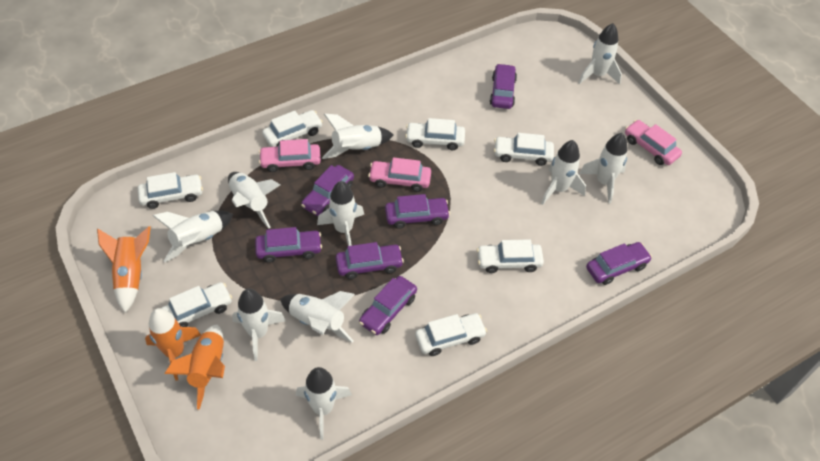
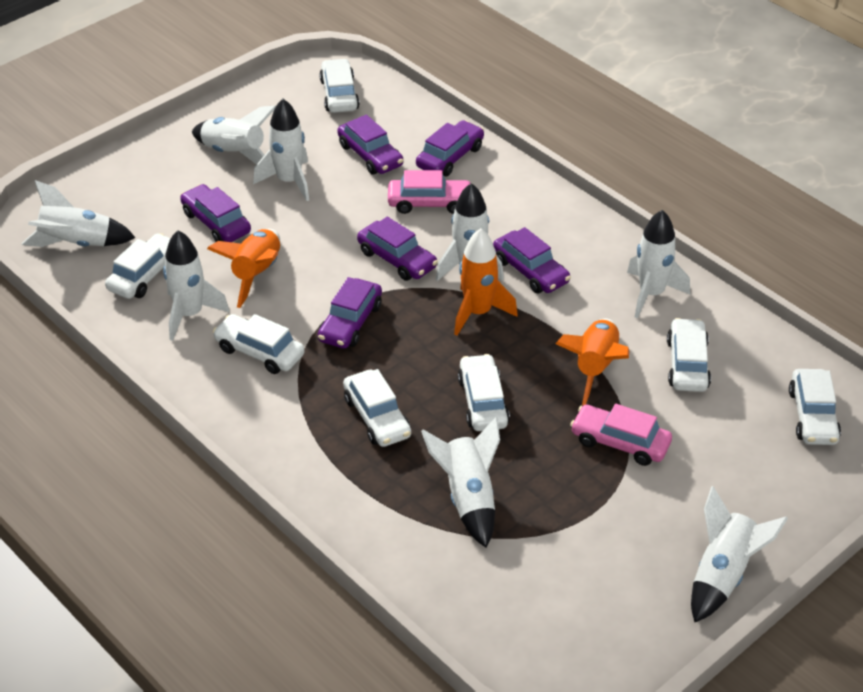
pink car: [259,139,321,172] [368,157,431,192] [625,120,682,165] = 3 -> [388,170,470,214] [570,404,672,466] = 2
purple car: [255,227,322,263] [301,165,354,216] [336,242,404,279] [359,276,417,335] [385,194,450,229] [490,64,517,109] [586,242,652,285] = 7 -> [180,184,251,242] [318,277,382,349] [337,115,403,174] [357,217,438,281] [416,120,484,176] [493,227,571,293] = 6
white rocket: [153,211,233,262] [228,172,280,229] [232,289,286,361] [280,291,355,343] [296,367,352,440] [317,181,364,246] [322,114,393,159] [541,140,586,205] [578,23,622,85] [579,133,628,204] = 10 -> [22,180,136,247] [163,230,229,341] [192,106,276,165] [253,99,309,201] [421,417,500,548] [436,183,504,281] [627,210,690,318] [691,486,788,623] = 8

